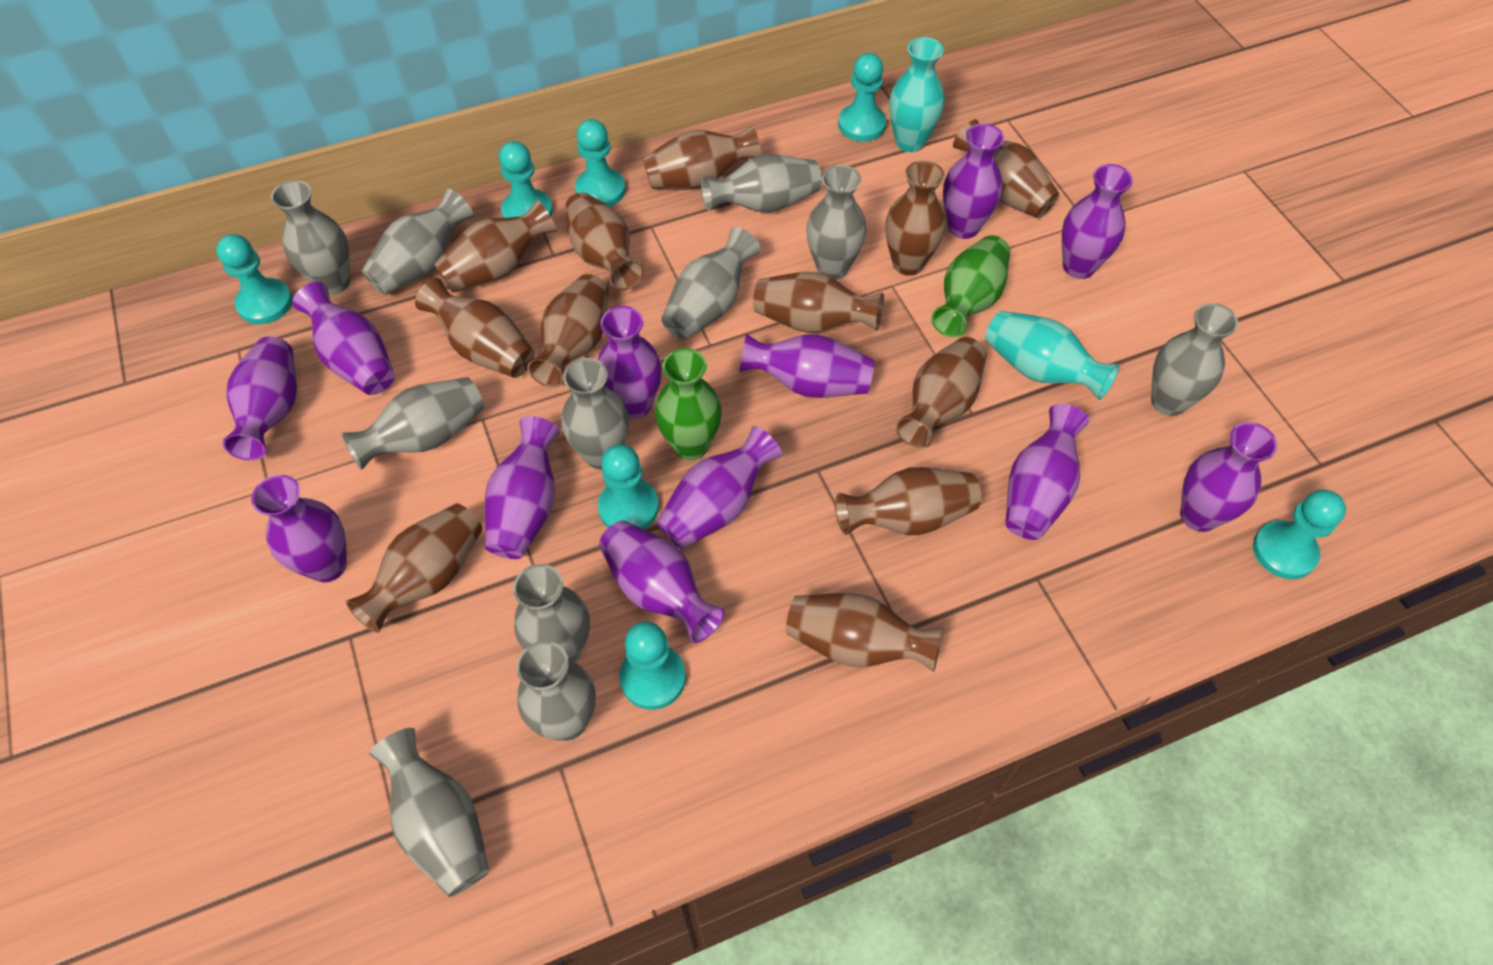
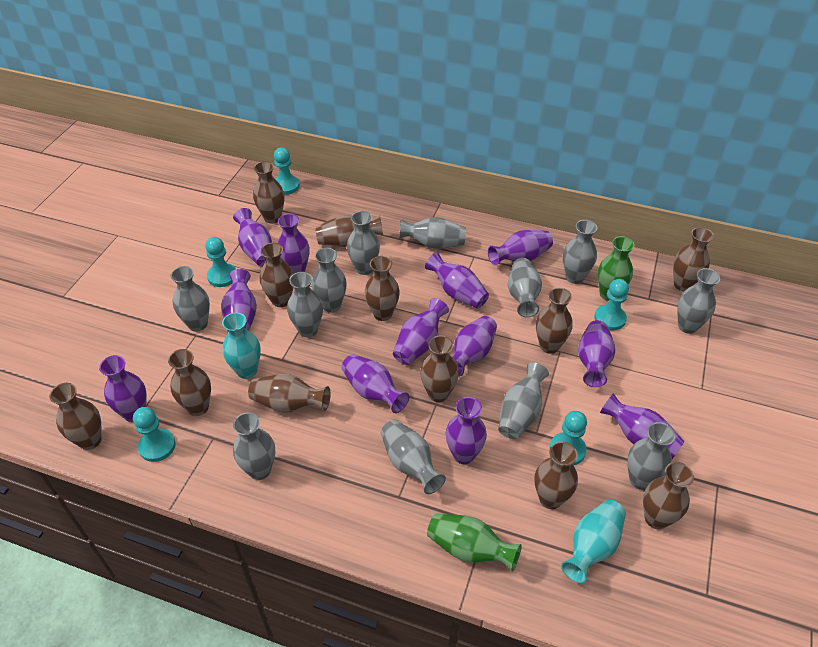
grey vase: [271,180,350,295] [342,377,484,470] [362,189,474,295] [369,728,489,897] [513,564,590,662] [516,641,596,741] [561,358,629,469] [661,227,761,340] [701,154,821,213] [806,165,867,280] [1151,303,1238,416] = 11 -> [171,266,210,332] [233,412,275,480] [287,272,323,337] [312,248,347,313] [347,211,380,275] [381,420,446,494] [399,217,466,249] [498,362,549,439] [508,258,542,317] [563,220,597,284] [627,422,675,490] [677,268,721,334] = 12
turquoise pawn: [216,234,292,324] [499,141,553,218] [575,119,625,207] [598,444,659,530] [619,621,686,710] [838,53,886,142] [1253,490,1346,579] = 7 -> [133,407,176,462] [205,237,236,287] [274,147,300,195] [550,411,587,465] [594,279,629,330] = 5

